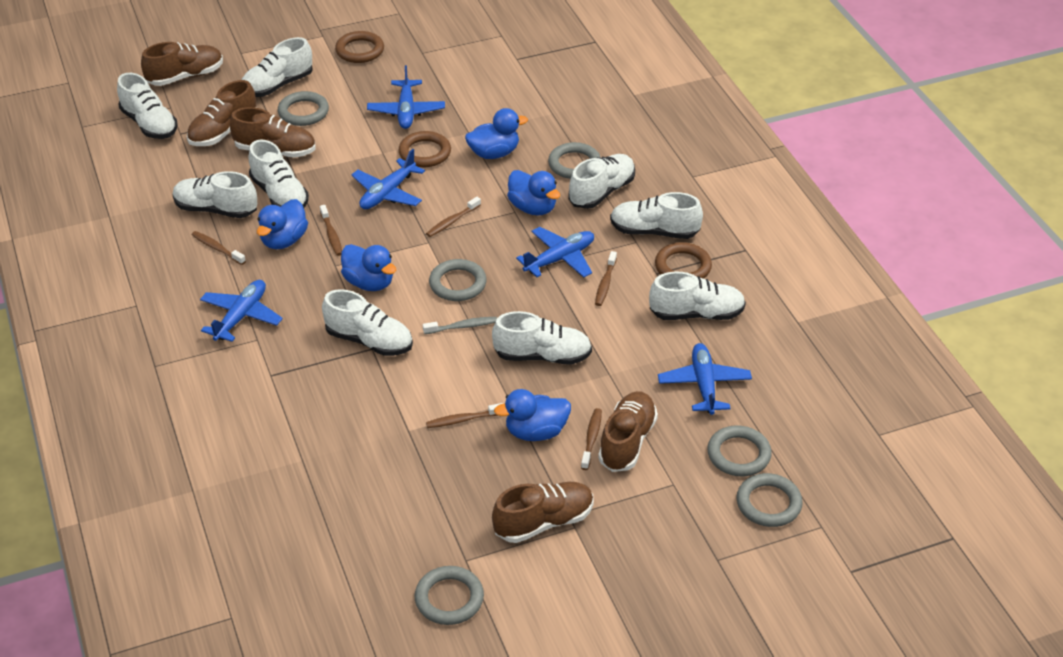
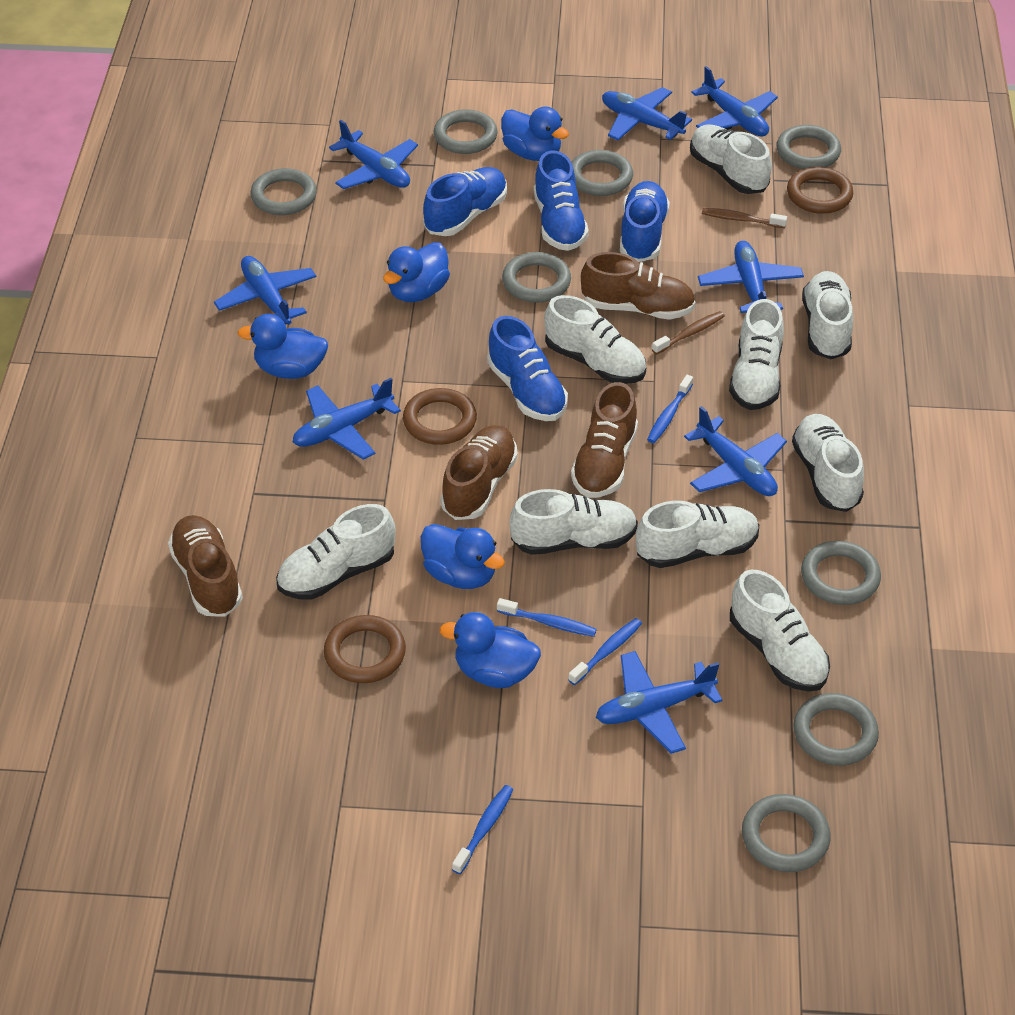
blue plane: [200,280,283,342] [351,149,425,209] [367,65,445,129] [516,227,594,278] [658,343,752,415] = 5 -> [214,256,316,325] [293,378,401,460] [329,120,418,189] [596,651,722,754] [602,87,692,140] [684,406,787,496] [691,66,778,136] [698,241,804,313] = 8
blue shoe: none = 0 -> [423,167,507,236] [487,316,568,421] [534,151,589,251] [620,181,670,262] = 4
blue toothbrush: none = 0 -> [452,785,513,874] [497,598,597,637] [568,618,642,685] [647,375,693,443] = 4
brown shoe: [141,42,223,86] [187,80,257,146] [230,107,316,158] [492,482,594,543] [598,391,658,472] = 5 -> [168,515,243,617] [440,425,518,520] [571,382,638,498] [581,252,695,320] = 4
brown toothbrush: [192,231,246,265] [320,205,342,256] [426,197,481,237] [426,403,503,428] [581,408,602,470] [595,251,617,306] = 6 -> [652,311,725,355] [702,208,787,228] = 2
grey ring: [278,91,329,126] [415,566,484,625] [429,259,486,301] [548,142,601,179] [707,425,772,476] [736,473,803,527] = 6 -> [250,168,317,215] [434,109,498,154] [502,252,571,302] [571,150,633,196] [742,794,831,872] [776,125,841,169] [793,693,879,766] [801,541,881,605] = 8
grey toothbrush: [423,317,497,334] = 1 -> none = 0

